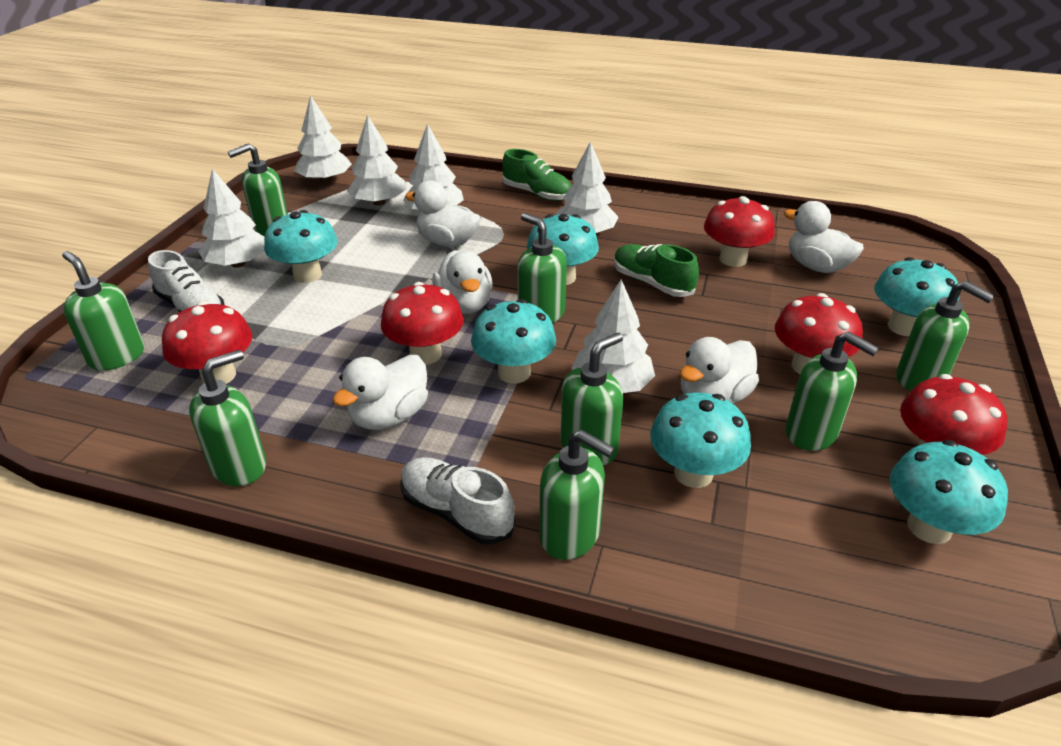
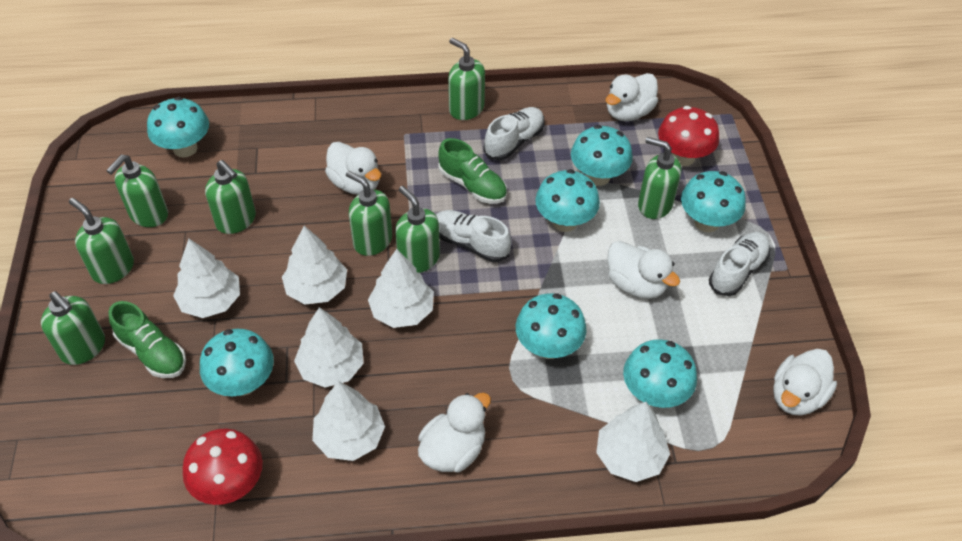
red mushroom: [162,301,252,384] [381,282,464,365] [704,196,775,267] [775,293,863,374] [900,374,1007,455] = 5 -> [183,428,263,505] [658,106,719,166] = 2
turquoise mushroom: [264,210,338,283] [471,299,556,384] [527,214,599,285] [650,392,751,488] [874,257,960,336] [890,440,1008,544] = 6 -> [147,97,209,157] [200,329,274,396] [516,294,587,359] [535,169,600,232] [571,125,633,186] [623,339,697,408] [681,171,746,232] = 7
white shoe: [148,250,224,312] [400,457,515,545] = 2 -> [436,210,511,262] [483,107,545,160] [709,232,770,296] = 3

